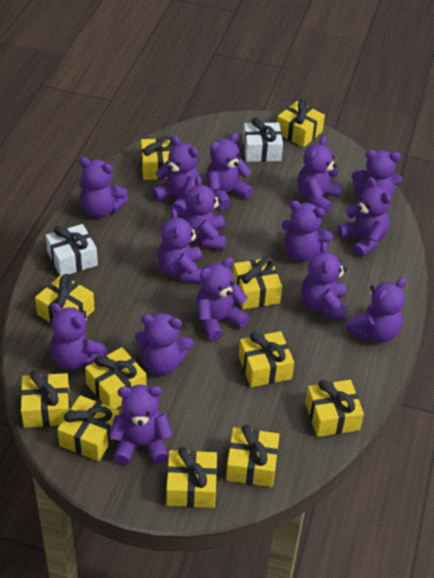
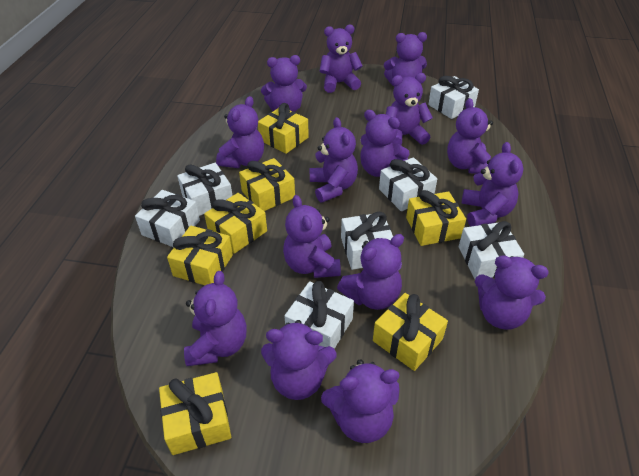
white gift: [46,224,98,275] [243,118,283,162] = 2 -> [135,190,200,247] [177,163,233,216] [284,281,354,349] [341,212,393,270] [379,157,437,211] [428,76,479,119] [458,221,524,279] = 7
yellow gift: [21,370,70,428] [35,274,95,323] [57,395,119,461] [85,347,147,409] [141,136,174,180] [166,447,217,508] [226,425,279,487] [233,257,282,309] [239,331,294,387] [277,99,325,147] [305,380,364,437] = 11 -> [159,372,231,455] [167,225,233,285] [204,193,267,254] [239,158,295,211] [258,103,309,154] [373,293,448,371] [406,190,466,246] = 7

